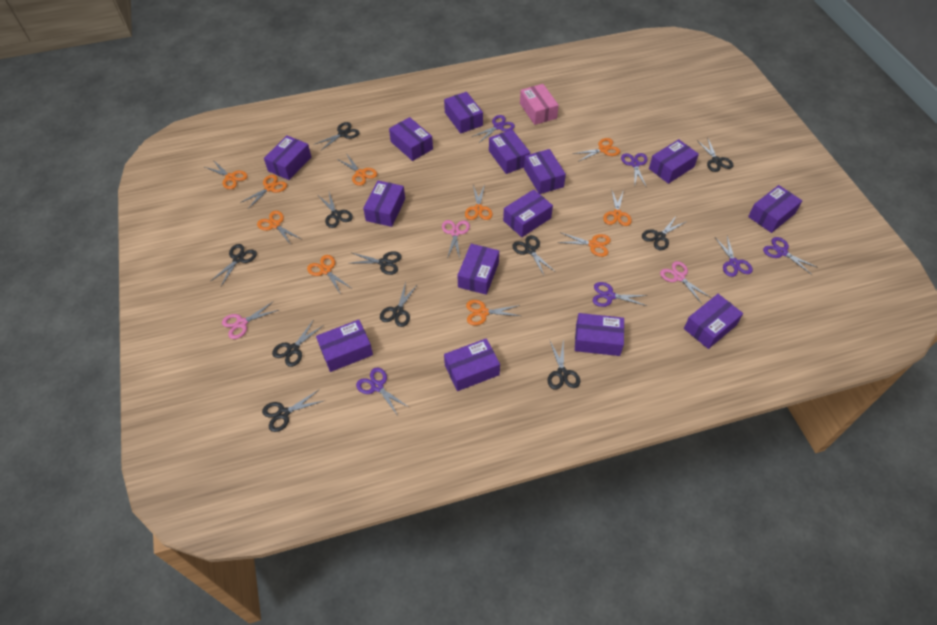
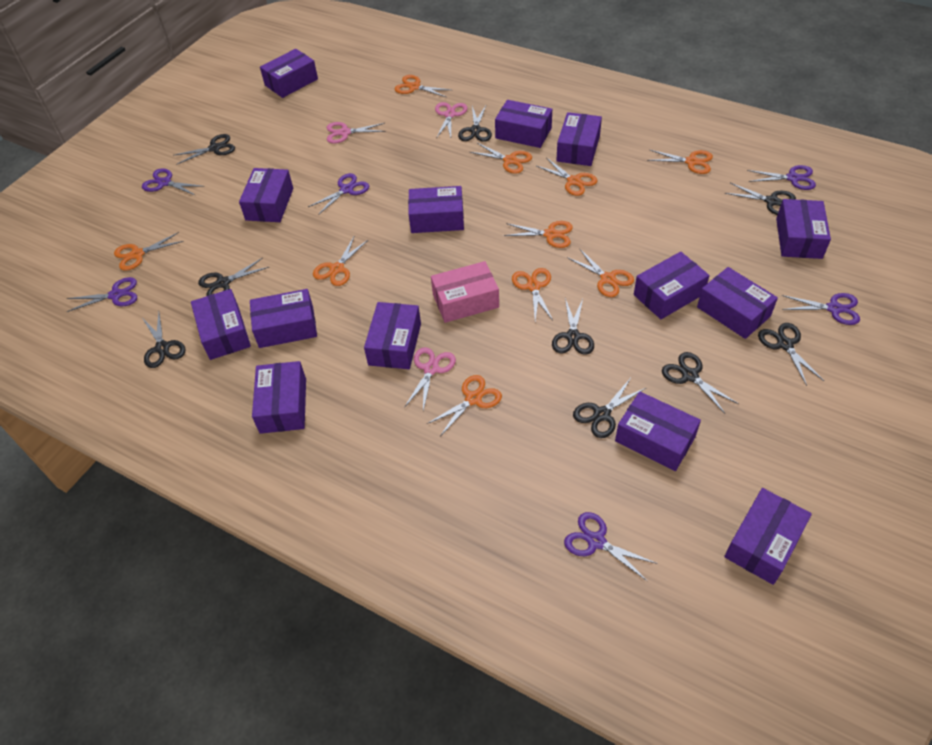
black scissors: [211,244,257,286] [262,390,323,432] [272,319,324,367] [315,122,359,151] [319,192,353,228] [351,251,402,275] [380,281,418,327] [512,235,554,275] [547,339,580,390] [642,215,687,250] [697,139,734,172] = 11 -> [143,313,185,368] [173,134,235,164] [198,258,269,296] [458,106,492,142] [552,298,594,355] [573,378,646,438] [662,352,739,413] [725,183,796,215] [758,323,824,386] = 9

